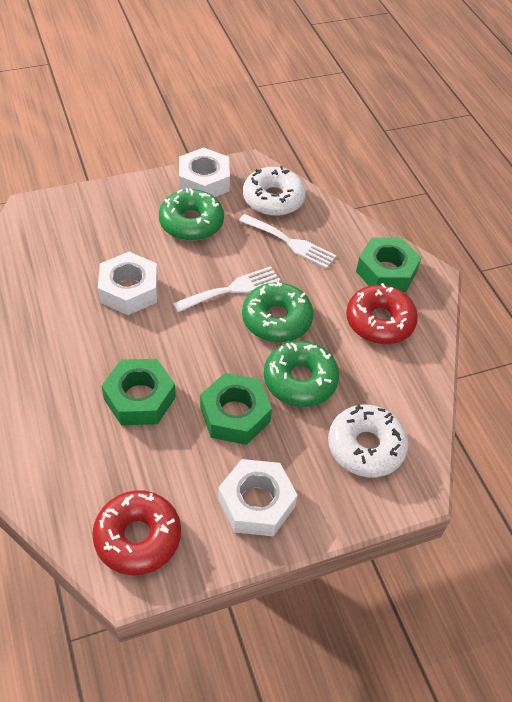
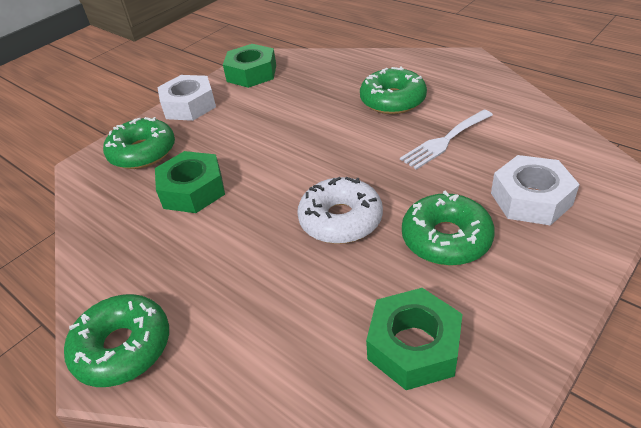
green donut: [159,188,224,241] [242,281,314,342] [264,341,339,407] = 3 -> [64,294,169,387] [103,117,175,169] [360,66,427,114] [402,191,495,266] = 4
red donut: [92,490,181,575] [346,283,418,344] = 2 -> none = 0
white donut: [243,166,306,216] [328,404,409,477] = 2 -> [297,177,383,244] = 1
white fork: [173,266,280,312] [239,214,336,269] = 2 -> [400,110,493,170] = 1
white nut: [98,252,158,315] [179,148,230,197] [218,459,298,536] = 3 -> [157,75,216,121] [491,155,580,226] = 2

